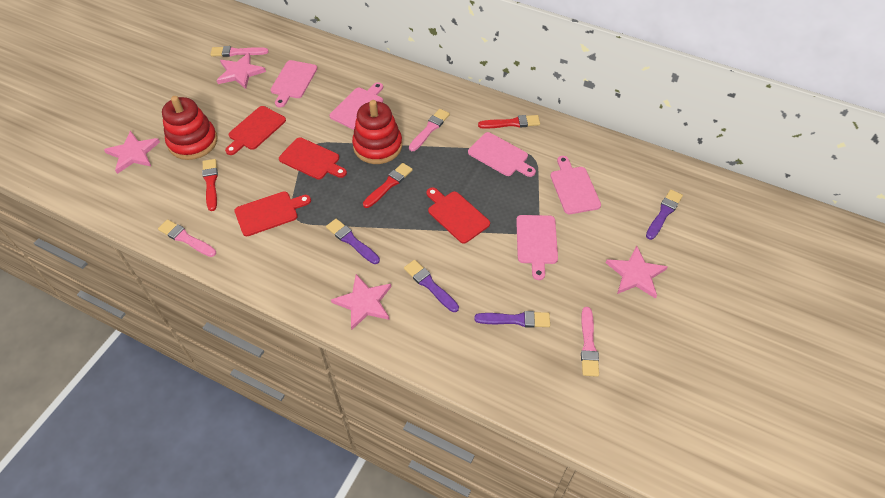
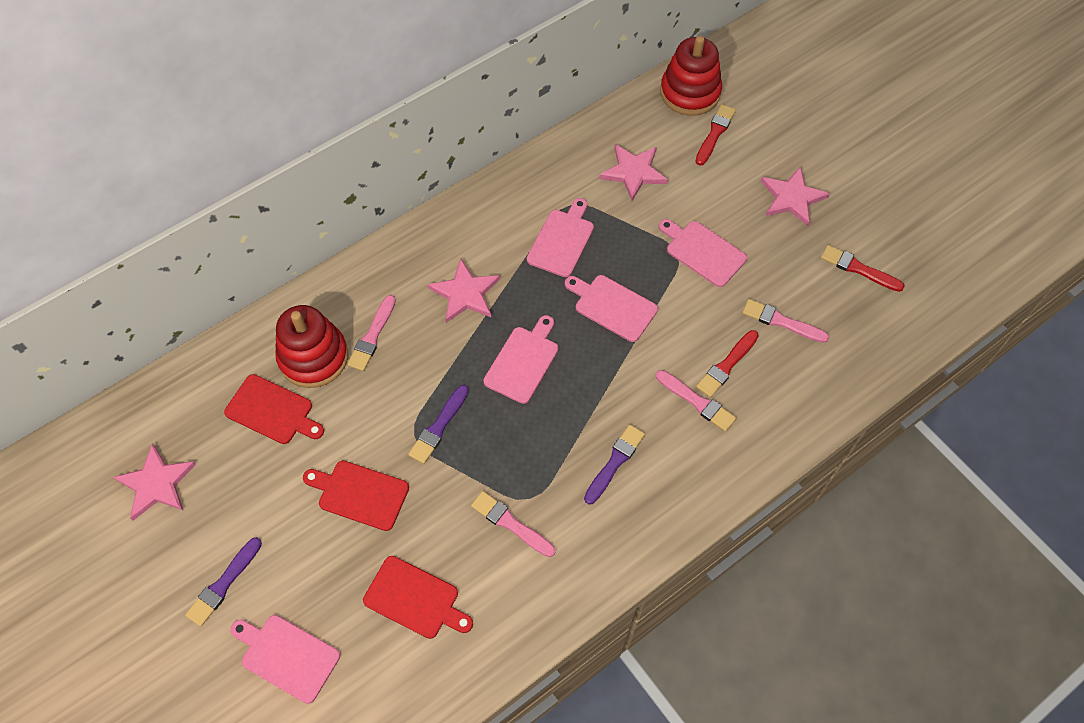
purple brush: [326,219,380,264] [404,260,459,312] [474,311,550,328] [646,190,683,240] = 4 -> [185,537,262,627] [408,385,469,464] [584,424,645,504] = 3
red cutting board: [225,106,286,155] [234,191,311,236] [279,137,347,179] [426,187,490,244] = 4 -> [224,374,324,444] [303,460,409,531] [363,556,473,639] = 3

